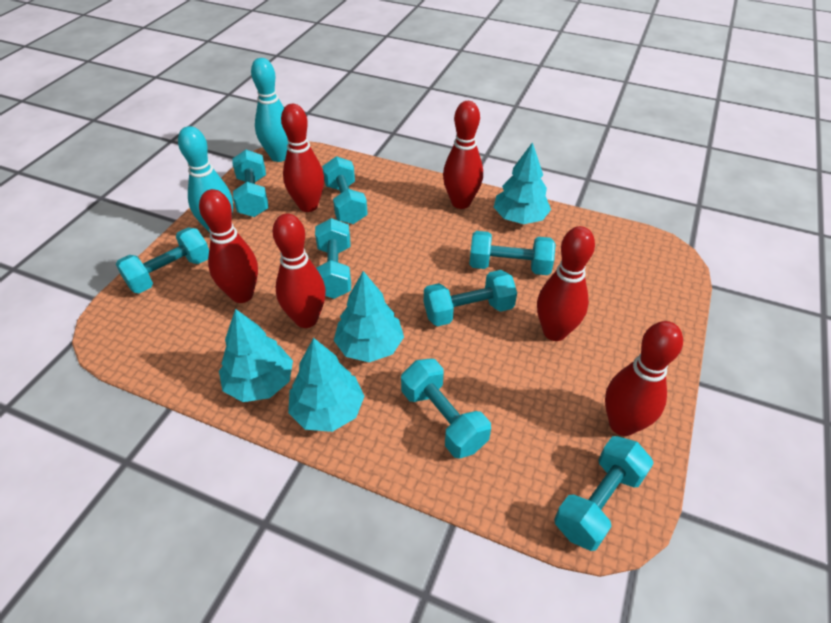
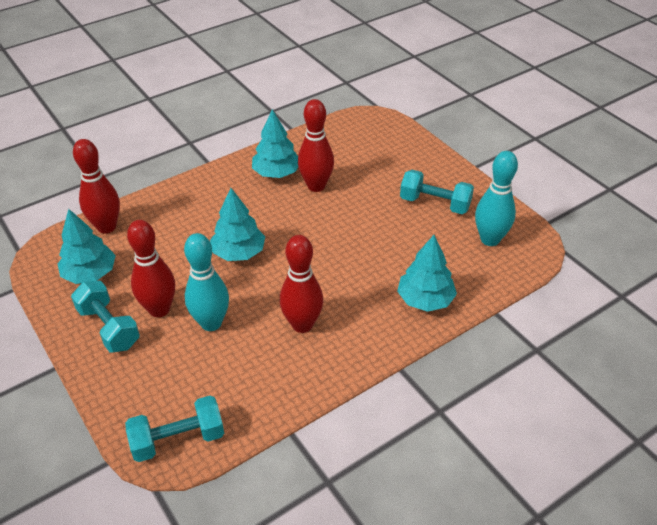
red bowling pin: [199,189,258,303] [273,214,326,328] [281,104,324,212] [443,101,483,209] [537,226,595,341] [605,321,683,436] = 6 -> [73,139,120,234] [127,220,175,317] [280,235,323,333] [298,99,334,192] = 4
turquoise dumbbell: [116,227,209,293] [233,150,268,217] [315,218,351,299] [322,156,368,224] [401,359,491,459] [424,270,517,326] [469,231,556,275] [554,436,654,551] = 8 -> [71,281,140,352] [125,395,224,462] [400,170,474,214] = 3

